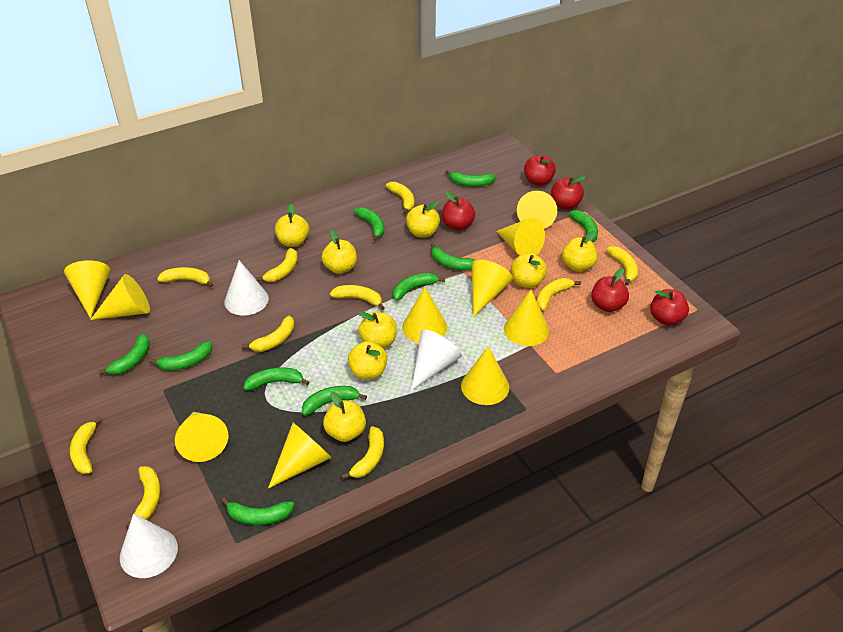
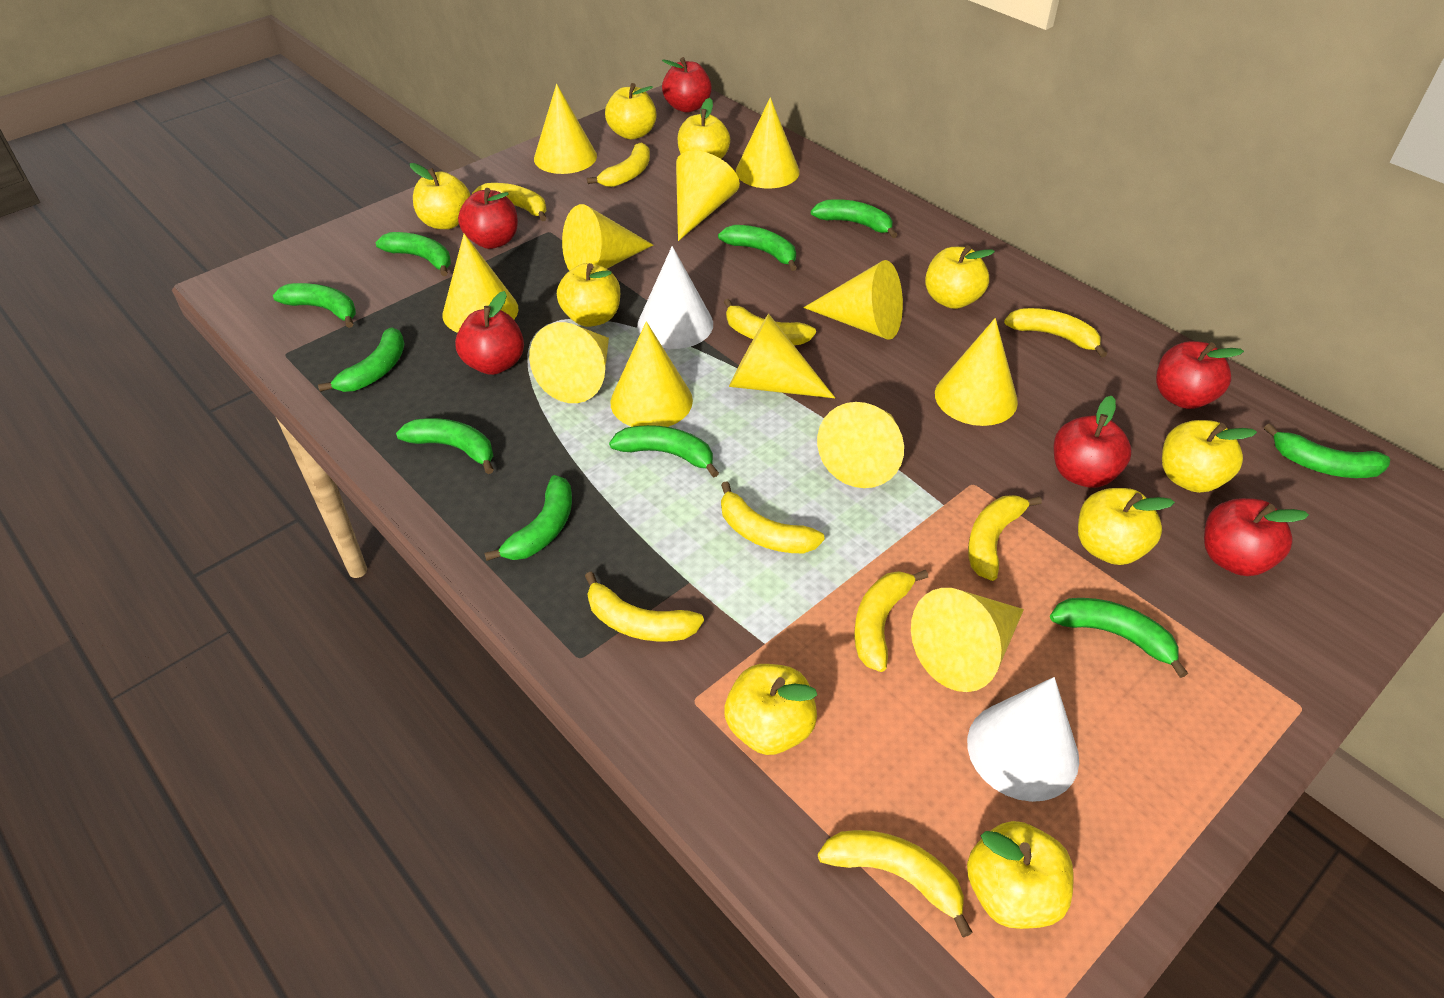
red apple: [442,191,475,230] [524,155,556,186] [551,176,585,210] [591,268,629,312] [650,289,689,326] = 5 -> [455,291,524,375] [458,188,518,249] [662,57,712,113] [1054,396,1132,488] [1156,341,1244,409] [1204,498,1309,576] = 6
white cone: [120,514,178,578] [224,260,269,316] [411,329,462,391] = 3 -> [637,246,713,349] [967,677,1079,802] = 2
yellow apple: [275,204,309,247] [322,230,357,274] [323,391,366,442] [348,341,388,380] [358,312,397,348] [406,201,440,238] [511,253,547,288] [562,231,597,272] = 8 -> [410,163,471,229] [557,263,620,327] [605,83,656,140] [678,98,730,159] [725,664,817,755] [925,245,995,309] [967,821,1074,929] [1078,488,1175,565] [1162,420,1257,493] = 9
yellow banana: [70,417,103,474] [125,466,161,529] [157,267,213,287] [242,316,295,352] [256,248,298,282] [330,285,385,310] [341,426,384,479] [386,182,414,214] [537,278,581,310] [606,246,638,286] = 10 -> [472,183,547,221] [585,572,704,642] [587,142,650,187] [721,482,825,553] [724,299,816,345] [818,830,973,937] [854,570,928,672] [968,495,1042,581] [1004,308,1107,358] = 9
yellow cone: [64,260,111,319] [90,274,150,320] [175,412,228,462] [268,423,332,489] [402,287,447,343] [461,346,509,405] [472,260,513,317] [496,218,545,256] [504,290,549,346] [517,191,557,229] = 10 -> [443,234,518,333] [529,322,609,403] [534,84,597,174] [562,204,653,271] [610,322,693,427] [676,150,740,241] [729,314,835,398] [736,97,800,188] [804,260,903,340] [817,402,904,488] [911,588,1024,692] [935,318,1018,426] = 12

